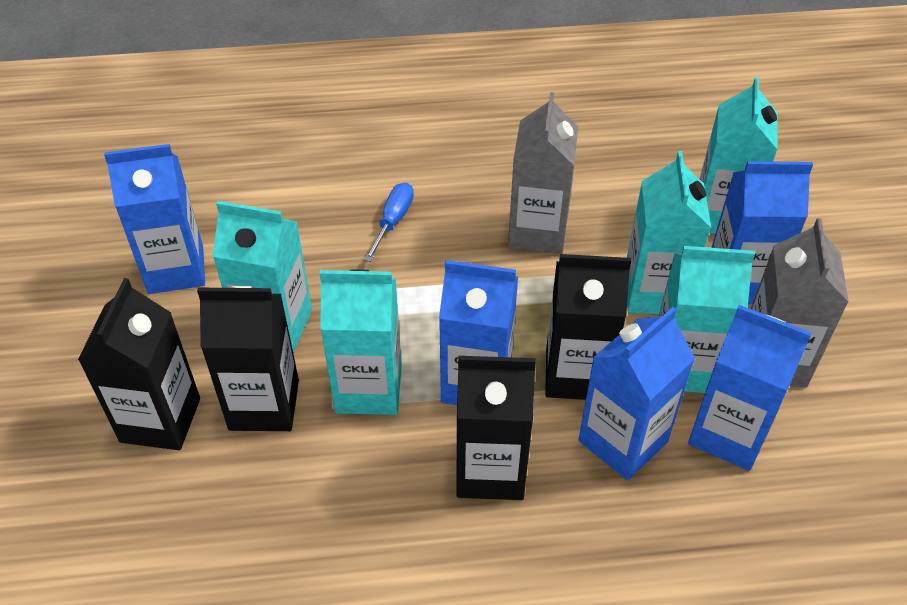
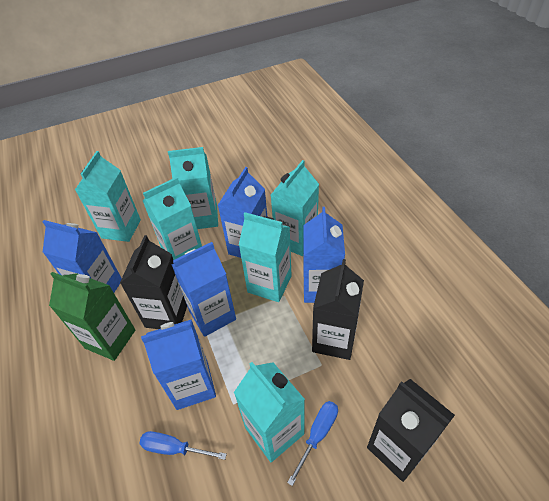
black carton: [78,278,200,450] [197,286,299,431] [456,356,536,500] [545,254,631,400] = 4 -> [120,235,187,329] [312,259,364,360] [367,379,455,482] = 3
blue screwdriver: [364,182,414,262] = 1 -> [139,431,227,460] [287,401,338,486] = 2
green carton: none = 0 -> [49,272,135,361] = 1
grey carton: [508,92,578,254] [751,218,849,387] = 2 -> none = 0
turquoise carton: [212,201,312,353] [319,269,402,415] [627,151,711,314] [659,246,755,393] [700,77,778,234] = 5 -> [75,151,141,242] [143,177,202,260] [168,147,218,229] [234,362,305,462] [239,212,292,302] [271,160,319,256] = 6

